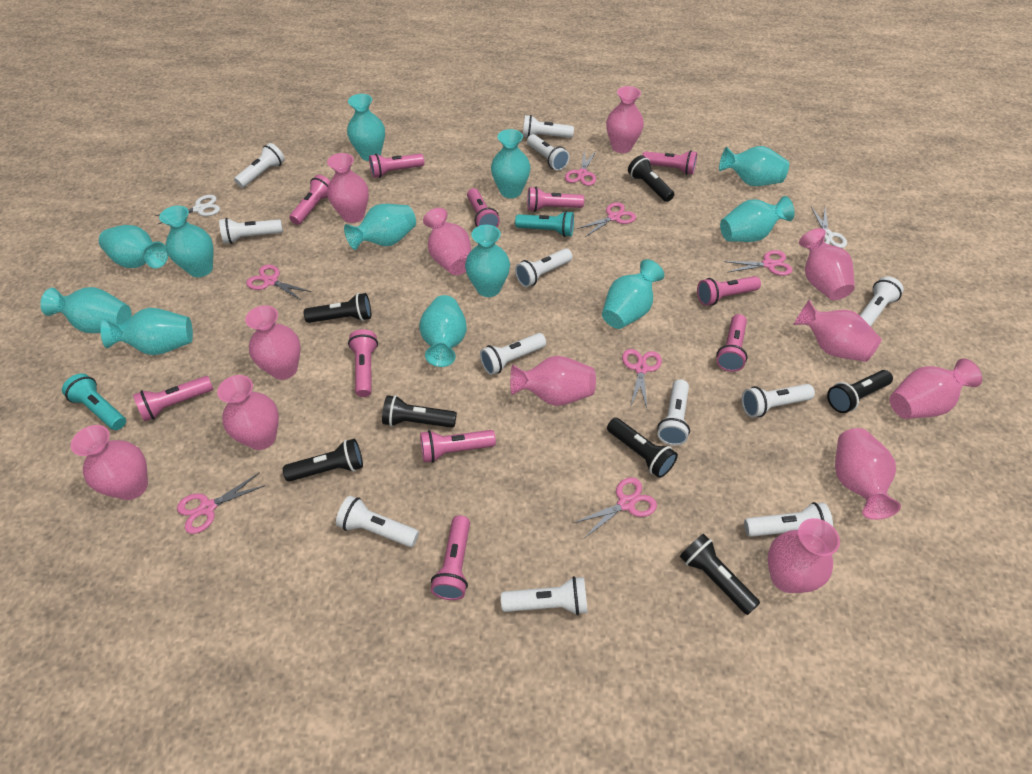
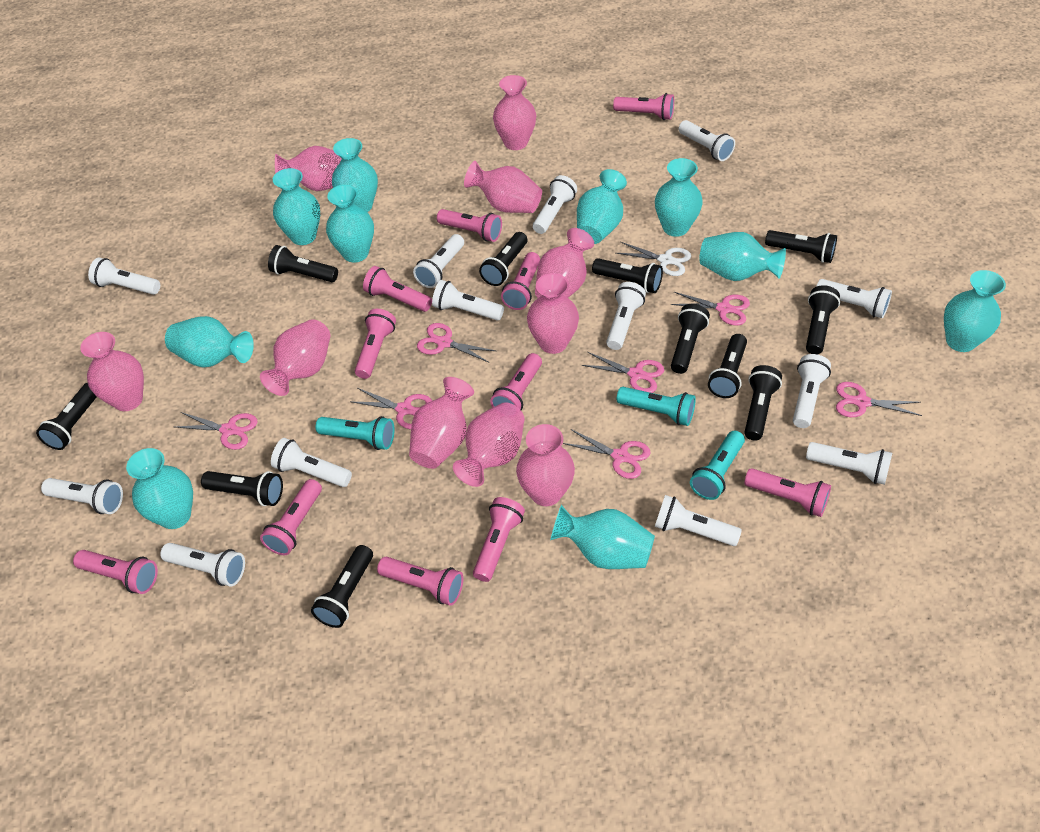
black flashlight: [283,439,363,482] [303,293,371,323] [382,395,457,428] [607,418,678,478] [628,155,674,202] [680,534,760,615] [827,370,893,413] = 7 -> [36,383,97,450] [201,471,283,506] [268,245,338,282] [311,545,373,628] [479,232,527,286] [592,258,663,293] [671,304,710,374] [708,334,747,398] [744,365,782,441] [765,230,837,263] [806,285,840,354] = 11
pink vase: [71,425,148,500] [217,375,279,450] [245,305,301,380] [327,153,369,223] [423,208,471,275] [510,356,596,406] [606,86,644,153] [768,518,840,593] [793,299,882,362] [799,228,855,300] [835,428,901,520] [890,359,982,419] = 12 -> [80,332,144,411] [260,319,331,396] [275,146,342,191] [409,377,474,469] [453,402,524,487] [464,161,542,213] [493,75,536,150] [516,424,575,506] [527,273,579,354] [535,228,594,298] = 10
turquoise flashlight: [62,374,126,430] [515,211,574,237] = 2 -> [316,416,394,450] [617,387,696,426] [690,431,745,500] = 3
turquoise vase: [40,287,131,333] [99,225,168,268] [100,308,193,355] [159,206,214,277] [344,204,416,250] [347,94,385,161] [419,295,467,367] [465,225,510,297] [491,129,531,198] [602,259,664,329] [719,146,789,186] [720,196,795,242] = 12 -> [126,448,193,529] [165,316,254,368] [273,168,320,245] [326,185,374,262] [332,138,378,212] [550,505,655,569] [577,169,627,244] [655,158,703,237] [699,232,786,281] [944,270,1006,352] = 10
white flashlight: [219,218,283,244] [234,143,285,188] [336,496,419,547] [480,333,546,375] [501,576,588,615] [515,248,573,287] [523,115,574,138] [527,134,570,171] [657,379,690,446] [741,384,815,417] [744,502,833,537] [860,276,904,327] = 12 -> [41,478,123,514] [88,258,160,295] [160,543,245,586] [271,438,352,487] [413,234,464,288] [432,280,504,321] [533,175,577,234] [606,282,646,350] [655,495,742,546] [678,120,735,161] [793,354,831,428] [806,442,892,485] [816,279,892,318] = 13
white scissors: [155,195,220,224] [811,207,847,248] = 2 -> [616,242,691,276] = 1

